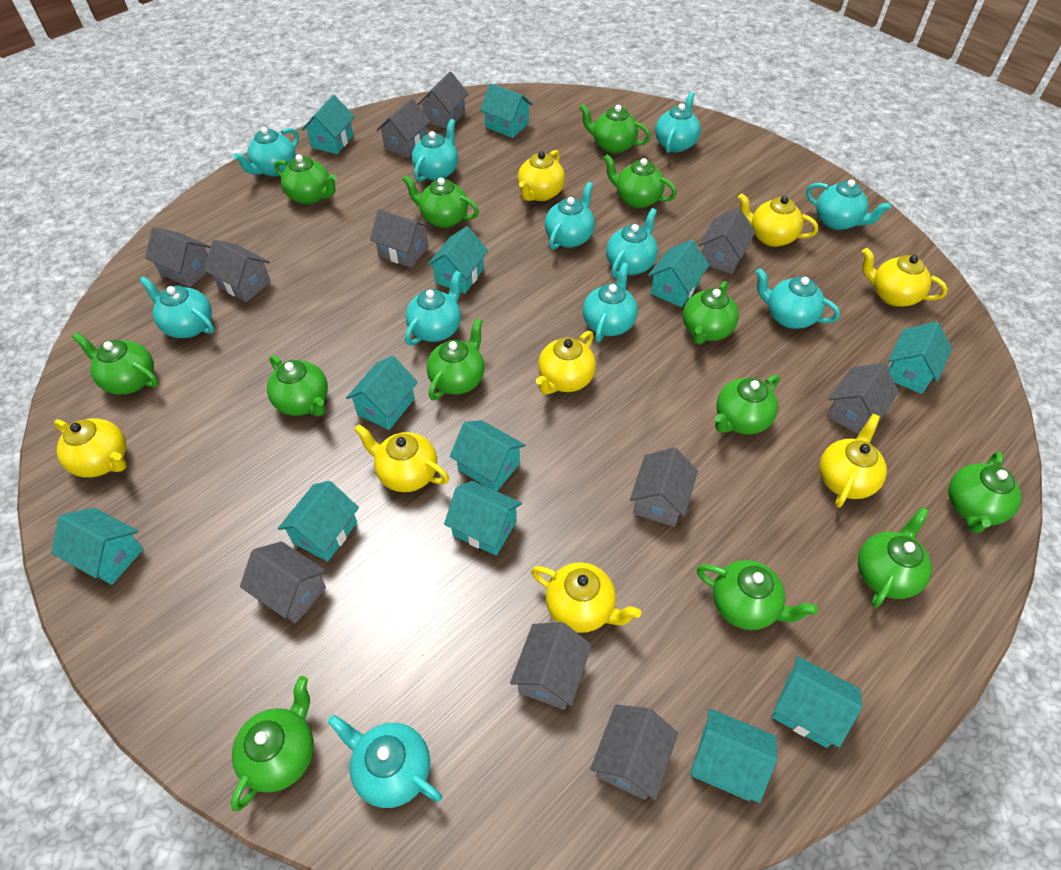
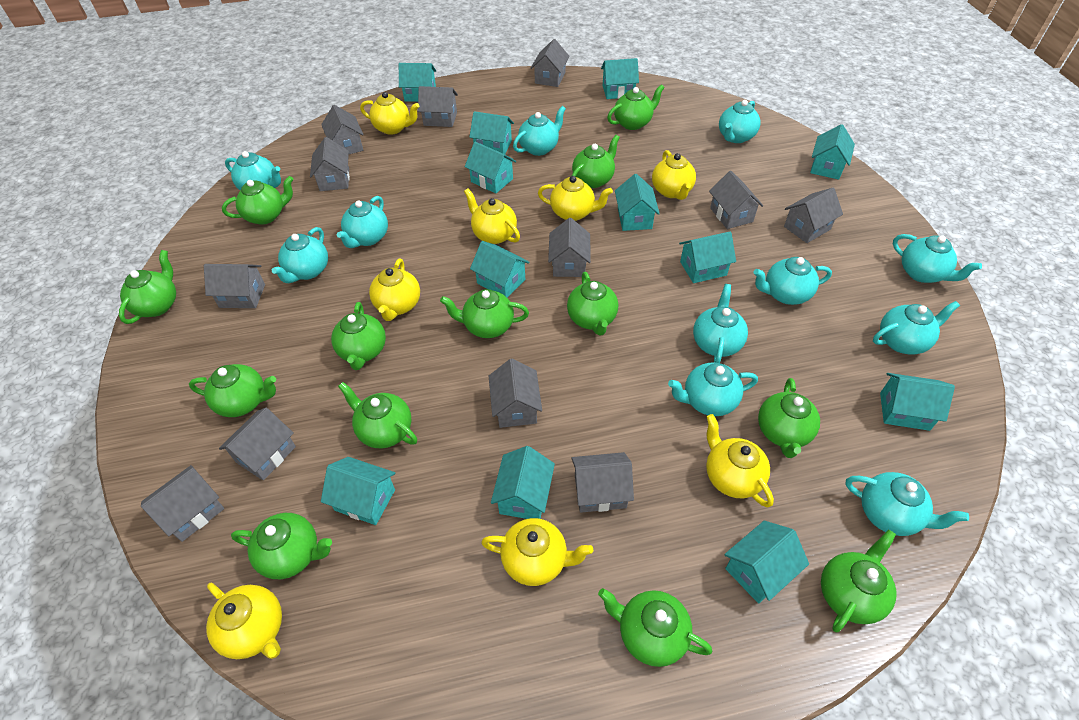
grey house: [145,227,211,287] [204,240,271,302] [240,541,326,624] [370,209,431,268] [376,98,430,158] [418,72,469,129] [510,622,592,710] [590,705,678,800] [630,447,698,527] [699,208,755,274] [827,363,899,434] = 11 -> [141,465,224,542] [204,264,265,308] [219,408,296,480] [310,137,350,191] [321,105,364,154] [418,86,458,127] [489,358,542,428] [531,39,570,87] [548,218,591,277] [571,452,634,513] [709,171,763,229] [784,188,843,243] = 12

